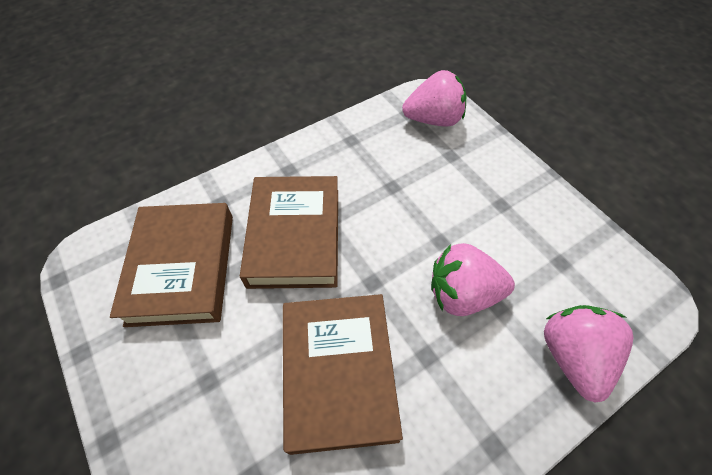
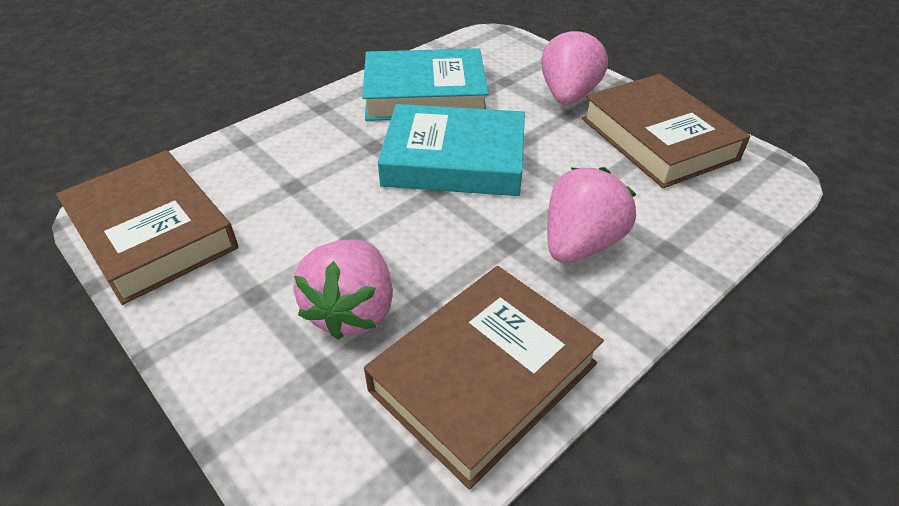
turquoise book: none = 0 -> [362,48,489,121] [378,104,525,196] = 2

